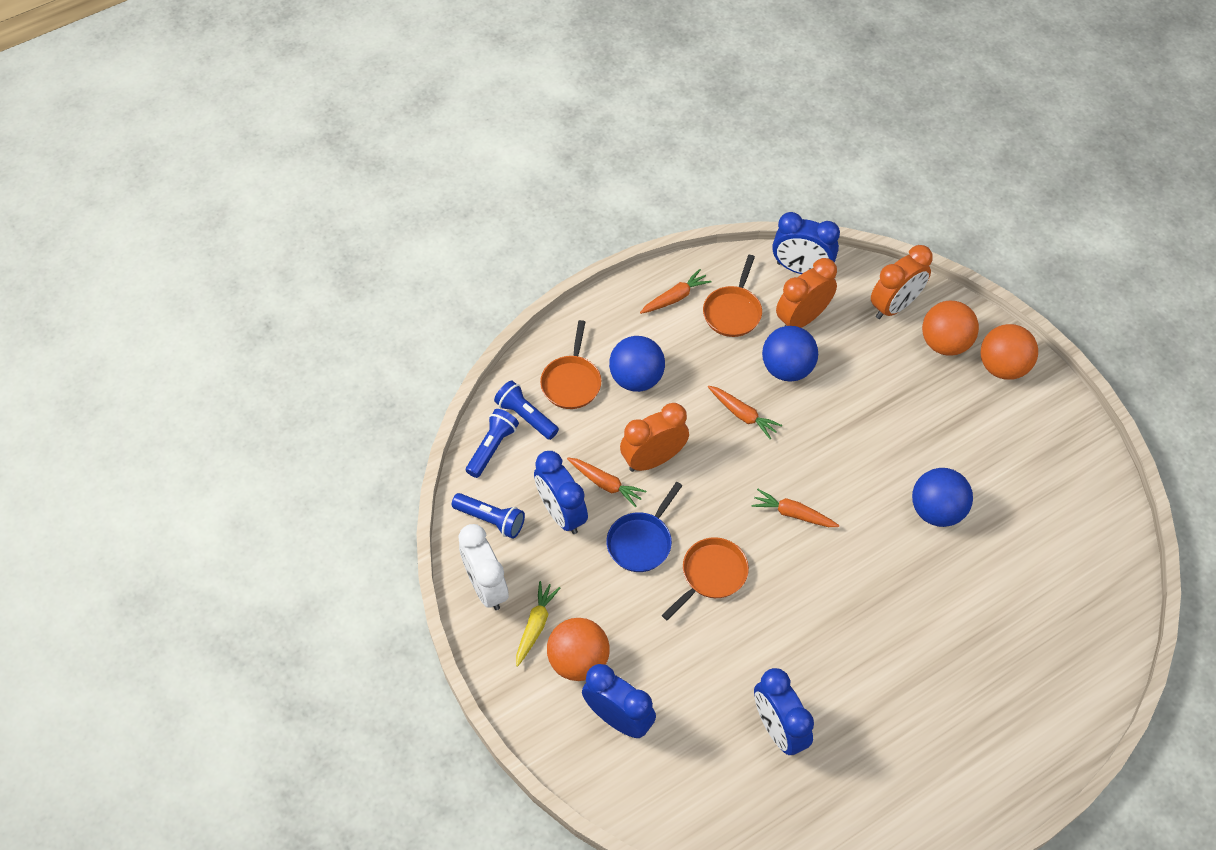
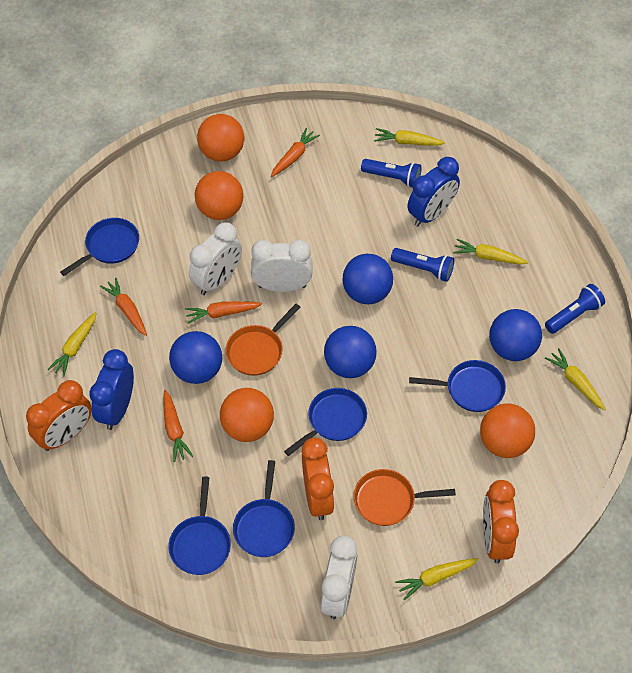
blue ball: [609,336,665,392] [762,326,818,382] [912,468,973,527] = 3 -> [169,331,222,384] [324,326,377,378] [343,254,393,304] [489,309,542,361] = 4
blue clock: [534,451,588,534] [582,664,656,738] [754,668,814,755] [772,212,840,274] = 4 -> [89,349,134,430] [408,157,460,227] = 2
blue pan: [606,482,683,572] = 1 -> [60,218,139,276] [168,476,231,575] [233,460,295,557] [284,388,367,456] [409,360,506,412] = 5
orange ball: [547,618,610,681] [922,301,979,356] [981,324,1038,380] = 3 -> [195,171,243,220] [197,114,244,162] [220,388,274,442] [480,404,535,458] = 4
orange pan: [540,320,601,409] [662,537,749,620] [703,255,762,337] = 3 -> [226,304,300,376] [354,469,456,526] = 2
white clock: [458,524,509,610] = 1 -> [189,223,242,295] [251,240,312,292] [321,536,357,619] = 3
yellow carrot: [516,581,560,667] = 1 -> [47,312,96,377] [374,128,445,146] [395,558,478,600] [453,239,528,265] [545,348,606,410] = 5

